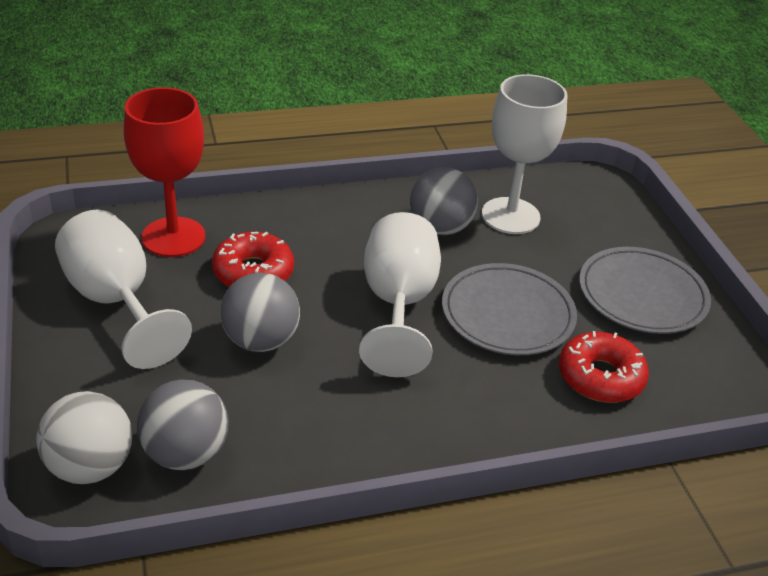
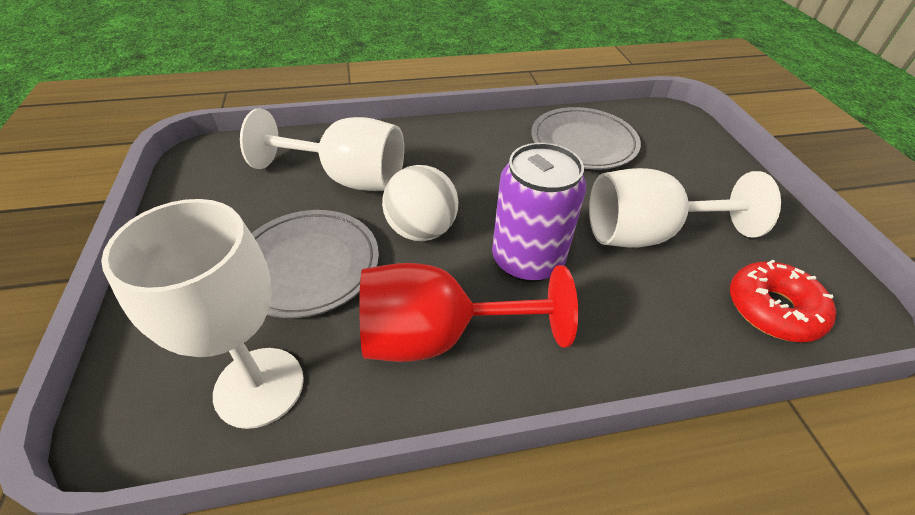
grey ball: [137,380,229,470] [220,273,300,352] [410,167,478,236] = 3 -> none = 0
purple can: none = 0 -> [492,143,586,282] = 1
red donut: [212,231,294,287] [559,331,649,403] = 2 -> [730,260,836,342] = 1

